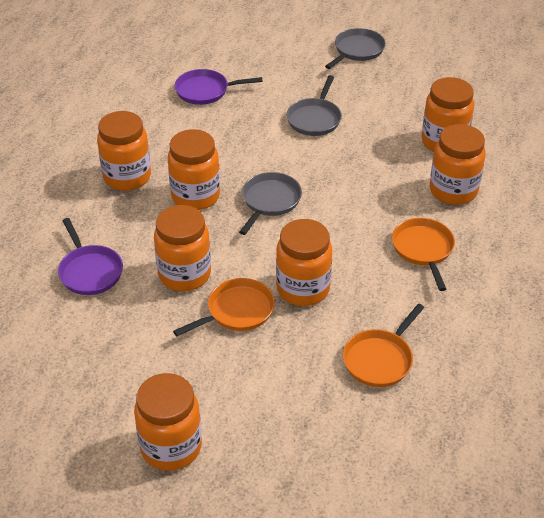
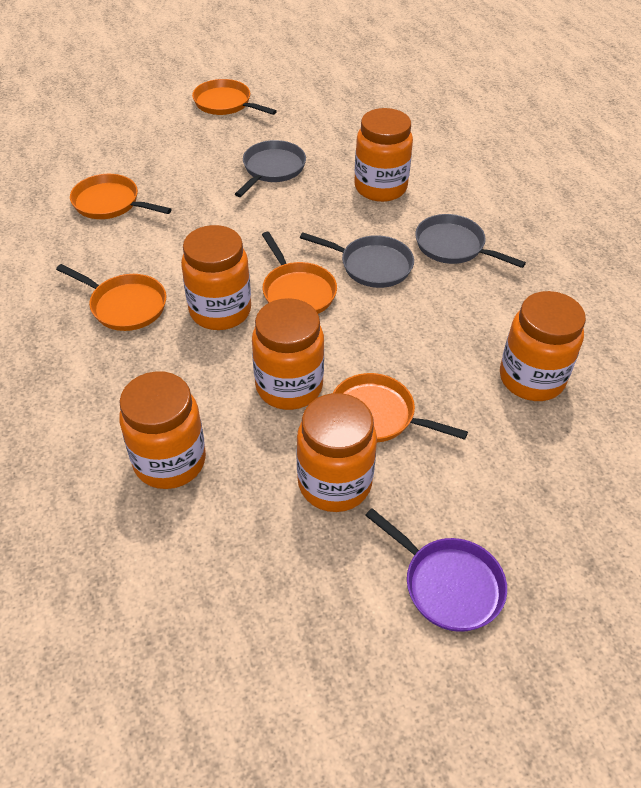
orange jar: [97,111,151,191] [134,373,202,471] [154,205,211,291] [168,129,220,210] [276,219,332,306] [421,77,474,152] [430,124,486,205] = 7 -> [119,371,206,489] [181,225,251,330] [252,298,324,410] [296,393,377,512] [354,108,413,202] [500,291,586,401] = 6
orange pan: [173,278,275,336] [343,304,424,387] [392,218,455,291] = 3 -> [56,264,166,331] [70,174,172,219] [192,79,277,115] [262,232,337,314] [333,373,468,443] = 5
purple pan: [58,218,123,295] [174,69,263,105] = 2 -> [365,508,507,632] = 1

